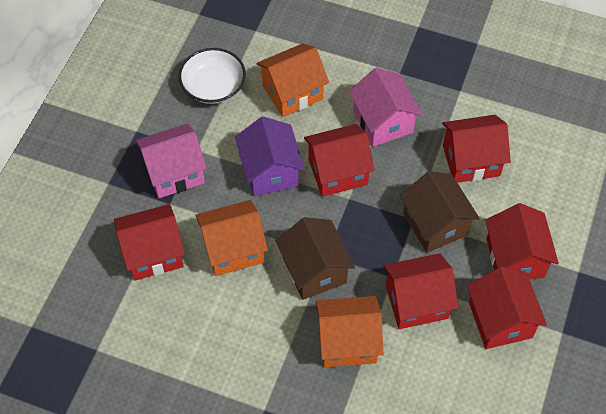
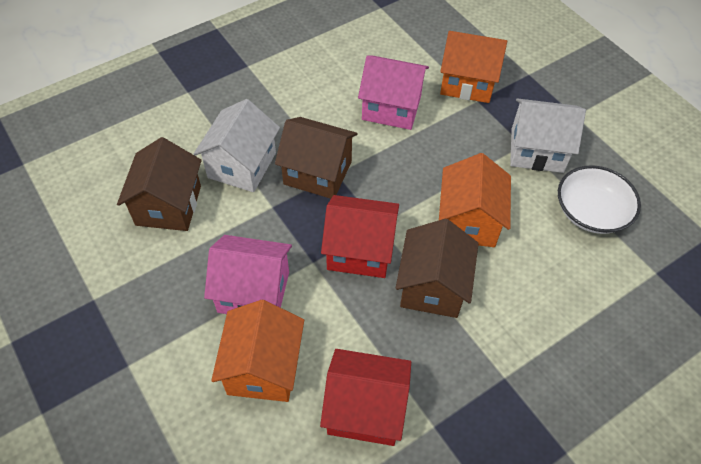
brown house: [276,217,355,300] [400,171,480,253] = 2 -> [117,137,202,231] [275,117,358,199] [396,219,479,318] = 3
purple house: [235,116,305,196] = 1 -> none = 0
red house: [114,204,185,281] [304,124,375,197] [383,253,458,329] [442,115,511,183] [467,266,547,349] [485,203,559,279] = 6 -> [320,349,411,446] [321,195,399,278] = 2
white house: none = 0 -> [194,99,280,192] [510,98,586,173] = 2

